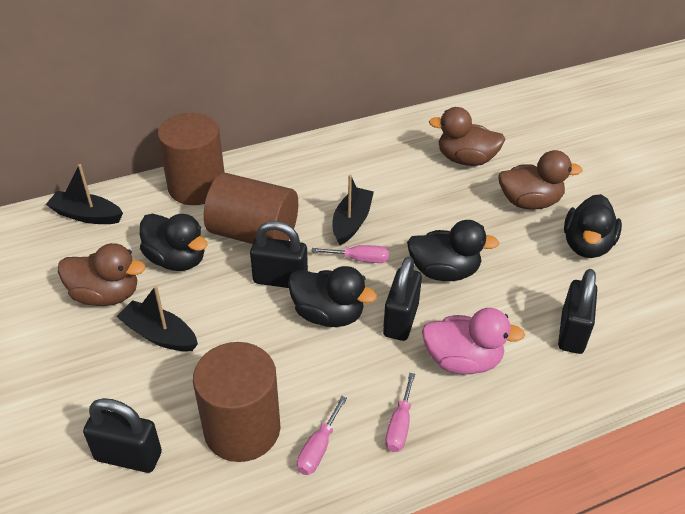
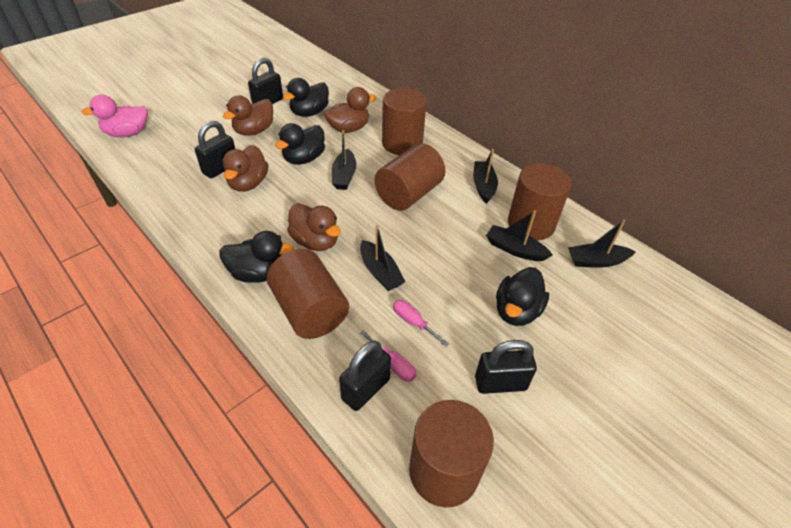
black boat: [46,164,123,224] [116,285,198,352] [332,175,374,245] = 3 -> [332,130,356,190] [360,225,406,291] [473,149,498,204] [486,210,552,261] [568,219,636,268] = 5
brown cylinder: [157,113,225,205] [193,342,281,462] [204,173,298,244] = 3 -> [267,249,349,339] [374,143,445,211] [382,88,427,155] [409,400,494,507] [508,163,571,240] = 5
brown duck: [58,243,145,306] [429,107,505,166] [498,150,583,210] = 3 -> [222,145,268,192] [223,95,273,136] [287,203,341,251] [324,87,376,133] = 4
pink screwdriver: [297,396,347,475] [312,245,389,263] [385,373,415,452] = 3 -> [360,330,416,382] [393,300,449,347] = 2

